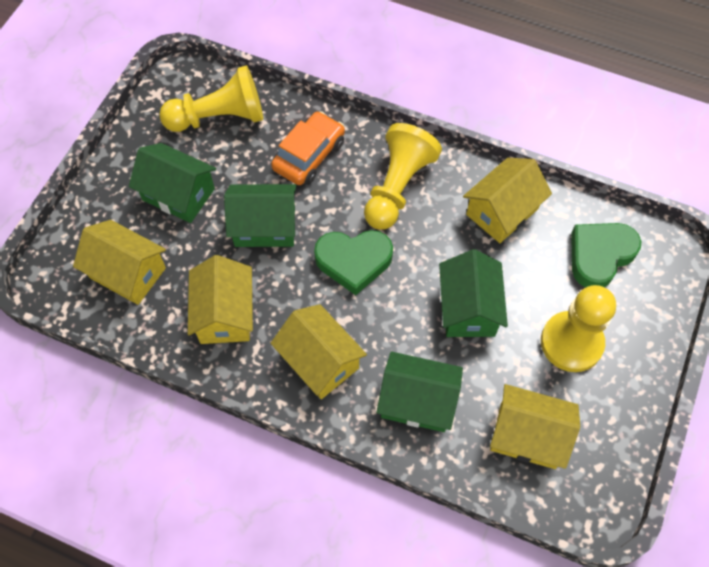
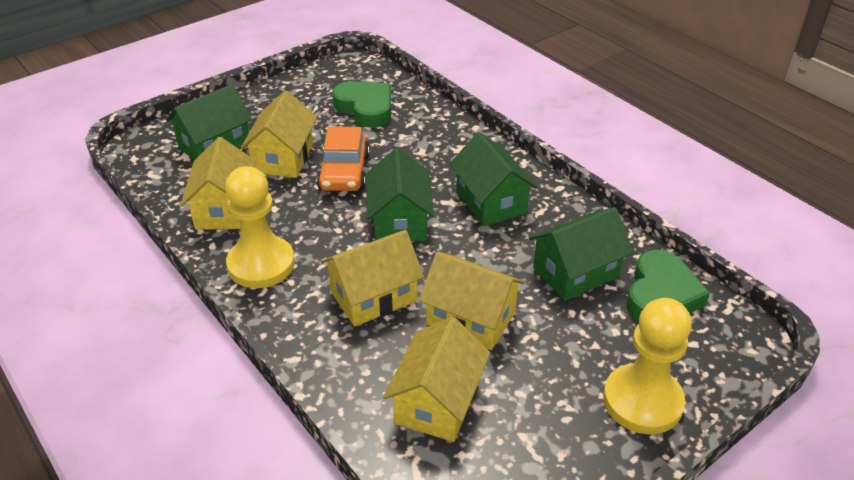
yellow pawn: [159,65,263,132] [364,123,442,230] [541,285,616,372] = 3 -> [225,166,295,288] [603,298,692,434] = 2

